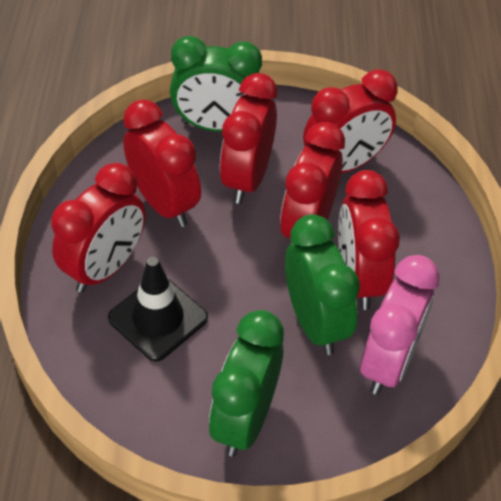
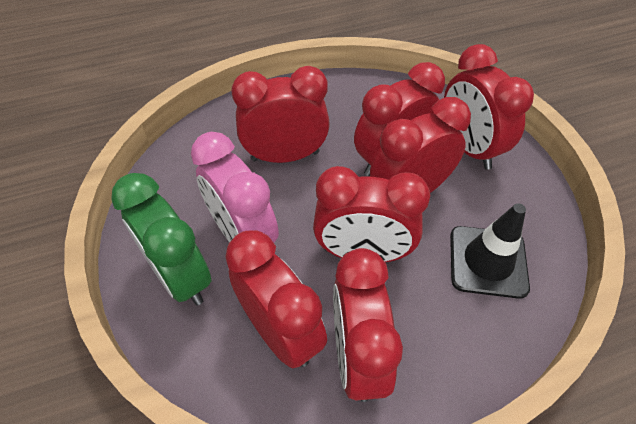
green clock: [170,36,262,132] [209,310,284,457] [285,214,360,355] = 3 -> [111,173,211,305] = 1
red clock: [51,163,145,293] [123,99,201,227] [220,73,277,204] [280,122,345,239] [303,70,398,173] [338,170,400,310] = 6 -> [225,230,327,369] [231,66,330,163] [313,166,430,262] [333,248,403,402] [354,62,445,176] [370,97,471,193] [444,44,534,170] = 7

